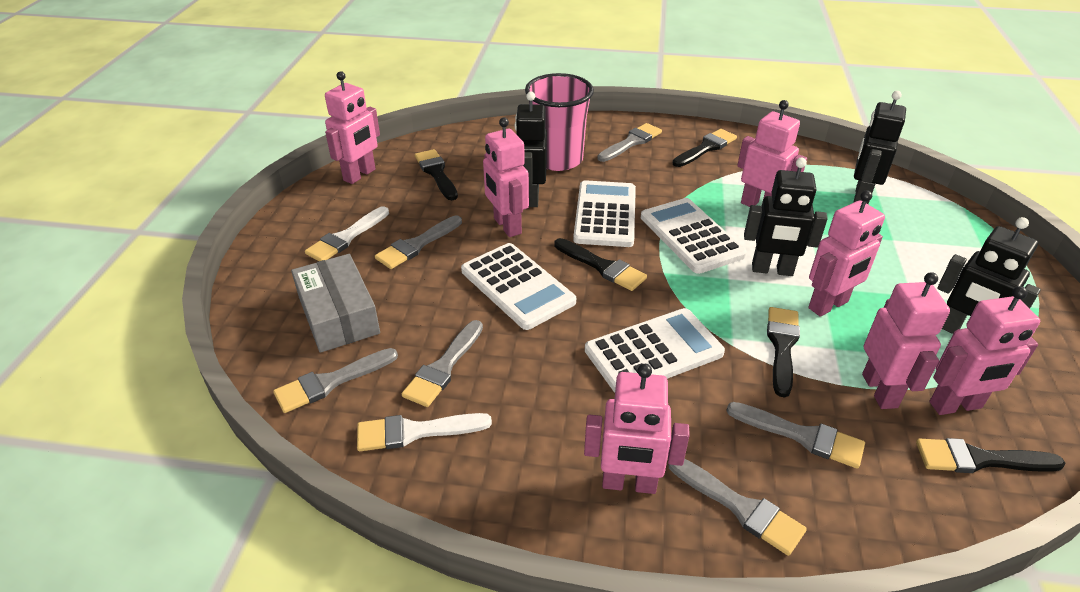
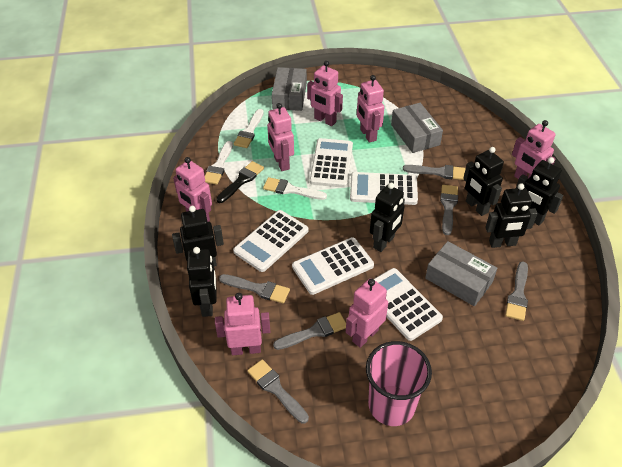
black brush: [415,149,458,200] [554,238,647,291] [673,129,737,167] [767,307,800,398] [916,438,1065,473] = 5 -> [216,161,264,203] = 1
black robot: [515,92,547,207] [744,158,828,276] [853,91,906,204] [937,217,1041,334] = 4 -> [172,206,224,267] [187,247,216,317] [370,183,405,252] [463,147,504,216] [485,183,538,248] [516,157,563,226] = 6
grey box: [291,254,380,353] = 1 -> [272,67,307,111] [391,103,443,153] [425,241,497,306] = 3
white brush: [305,206,389,261] [357,413,492,451] = 2 -> [205,141,233,185] [234,109,264,148] [263,177,327,200] = 3
white calculator: [461,243,576,330] [573,180,636,247] [585,308,725,393] [641,198,747,274] = 4 -> [233,210,308,272] [292,237,374,295] [310,138,353,188] [350,172,418,205] [374,268,443,341] = 5

